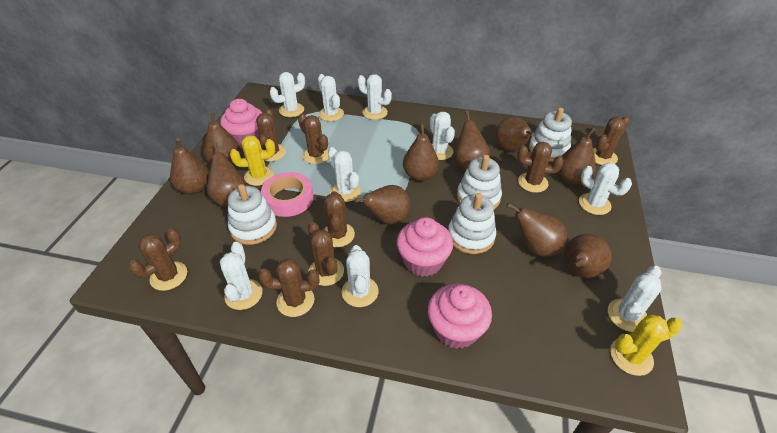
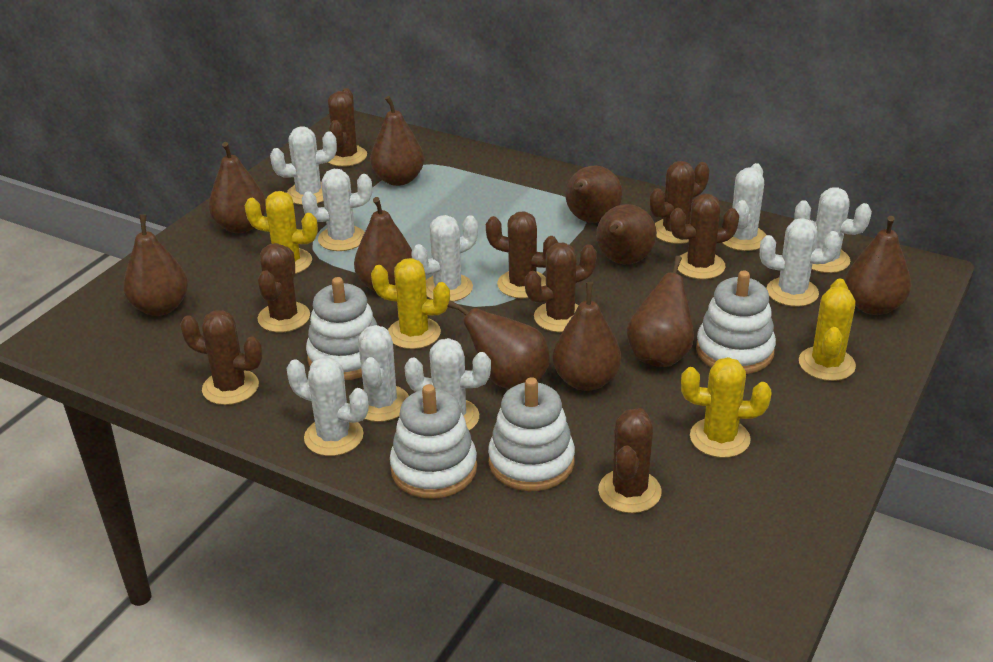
pink cupcake: [220,99,262,148] [397,217,453,277] [428,284,492,349] = 3 -> none = 0
pink tape: [261,172,314,217] = 1 -> none = 0
yellow cactus: [230,135,275,186] [610,315,683,376] = 2 -> [245,191,318,274] [371,258,450,349] [681,357,772,458] [799,279,856,381] = 4

